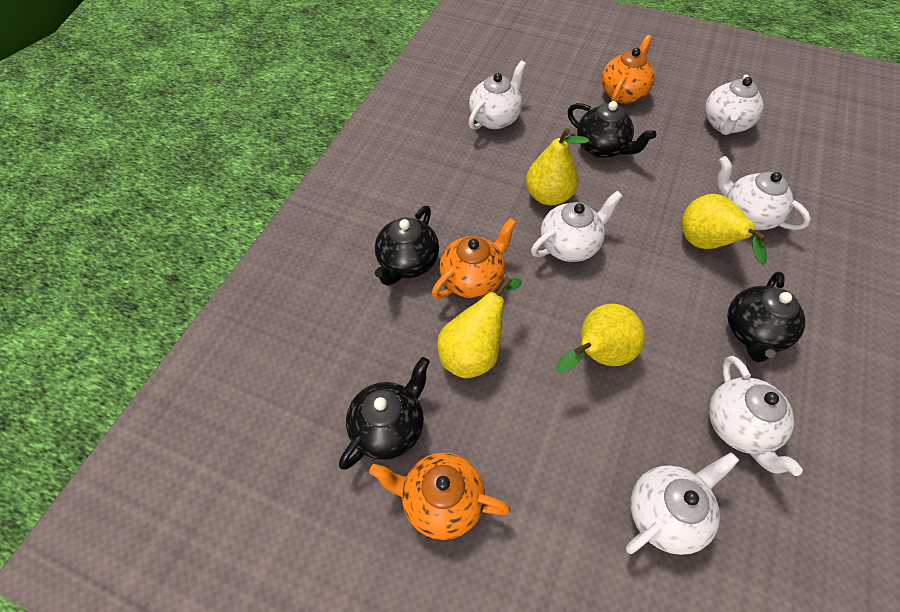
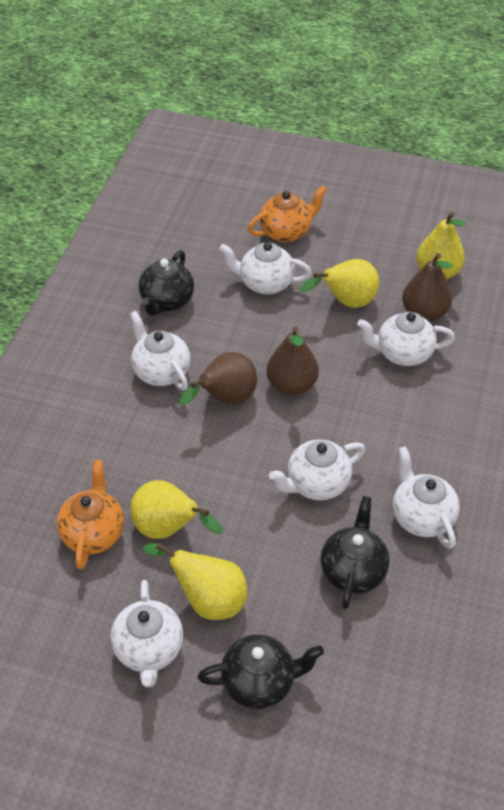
black teapot: [339,357,430,470] [375,206,439,286] [568,101,657,158] [727,271,805,362] = 4 -> [139,250,194,316] [197,634,324,709] [320,496,389,609] = 3
brown pear: none = 0 -> [180,352,257,405] [266,327,319,395] [402,253,453,322] = 3
orange teapot: [369,453,511,540] [432,218,517,299] [602,35,655,104] = 3 -> [57,460,124,570] [248,186,327,242] = 2

